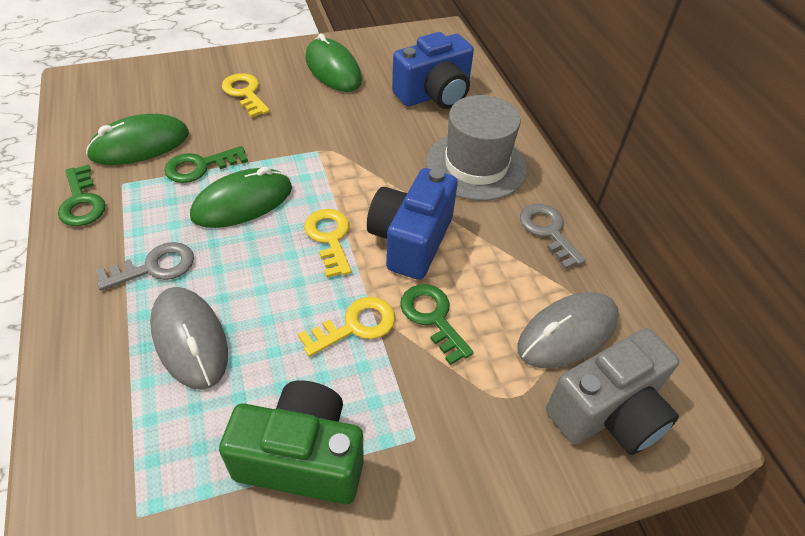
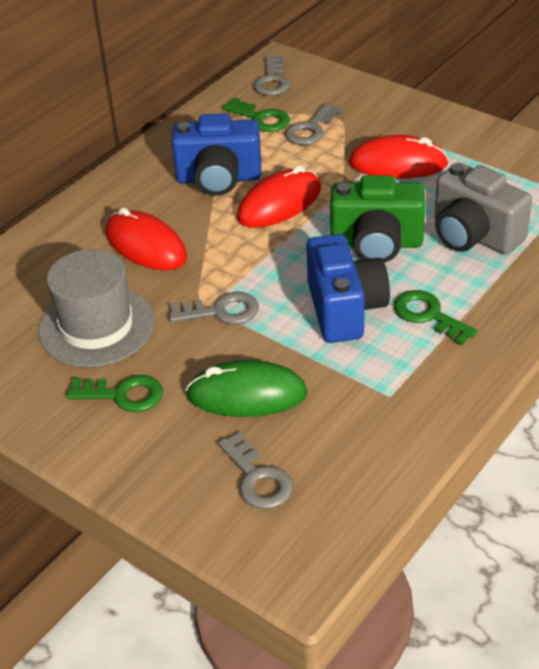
green mouse: [86,114,189,165] [190,167,292,228] [305,34,362,92] = 3 -> [186,360,308,417] = 1
grey key: [96,242,194,290] [520,204,586,269] = 2 -> [169,292,259,324] [218,431,293,509] [253,56,290,96] [285,103,342,145] = 4
grey mouse: [150,287,228,390] [517,292,619,368] = 2 -> none = 0
red mouse: none = 0 -> [106,207,187,271] [237,165,321,228] [349,135,449,179] = 3
yellow key: [222,73,270,118] [298,297,395,357] [304,209,351,278] = 3 -> none = 0

